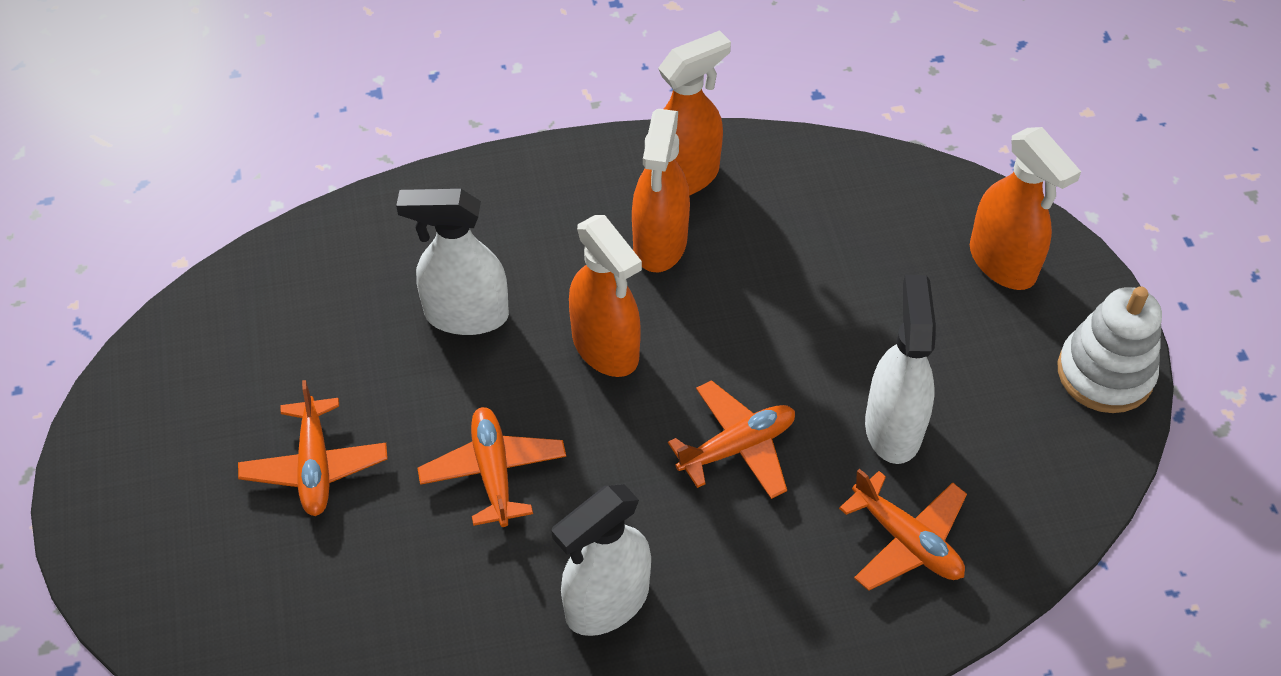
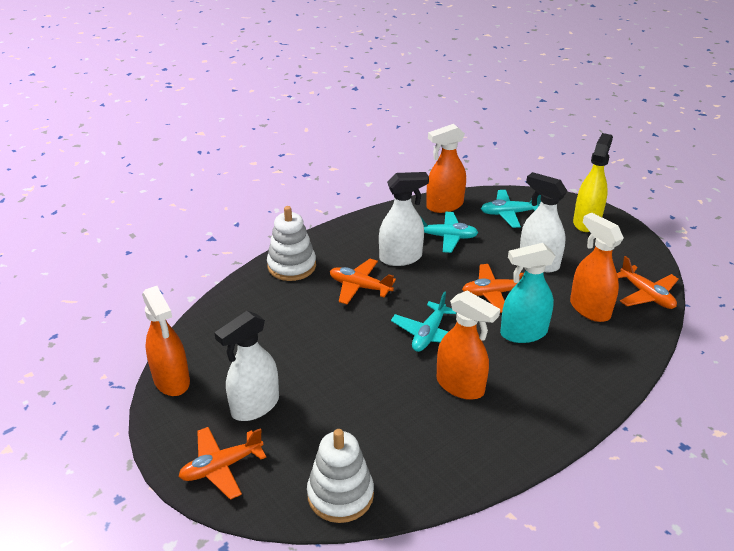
turquoise plane: none = 0 -> [391,291,456,352] [419,212,479,253] [481,190,541,228] = 3
turquoise spray bottle: none = 0 -> [500,243,556,343] = 1
white stacking toy: [1058,286,1162,413] = 1 -> [267,206,316,281] [307,429,374,523] = 2
yellow spray bottle: none = 0 -> [573,133,613,232] = 1

